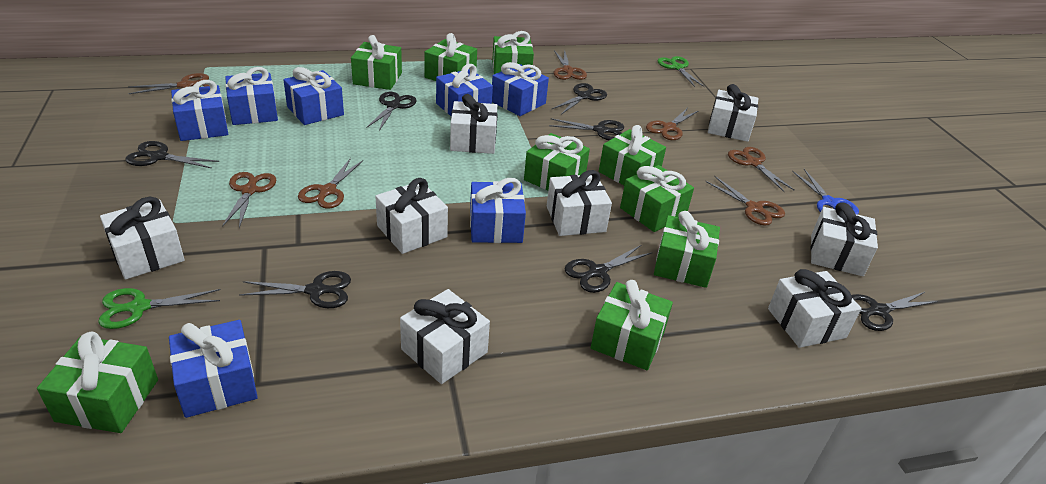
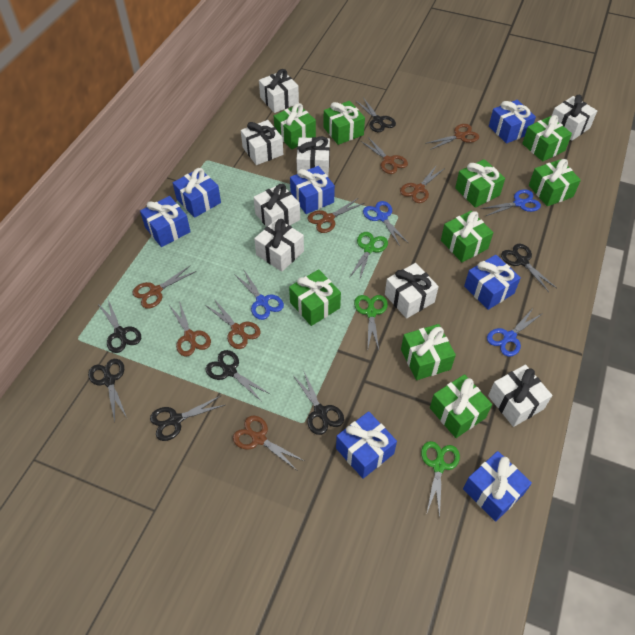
blue scissors: [792,169,859,215] = 1 -> [234,269,284,320] [363,201,408,246] [481,189,541,216] [487,307,543,357] = 4
brown scissors: [128,73,209,94] [222,172,276,228] [298,158,363,209] [554,49,587,80] [646,109,698,140] [705,176,785,226] [728,147,795,192] = 7 -> [133,265,196,309] [169,301,211,356] [205,299,261,349] [233,416,304,471] [308,198,364,233] [361,137,408,174] [400,165,445,203] [425,124,479,150] = 8
green scissors: [98,288,221,329] [657,56,705,87] = 2 -> [349,232,388,281] [354,295,388,350] [421,441,460,518] = 3

